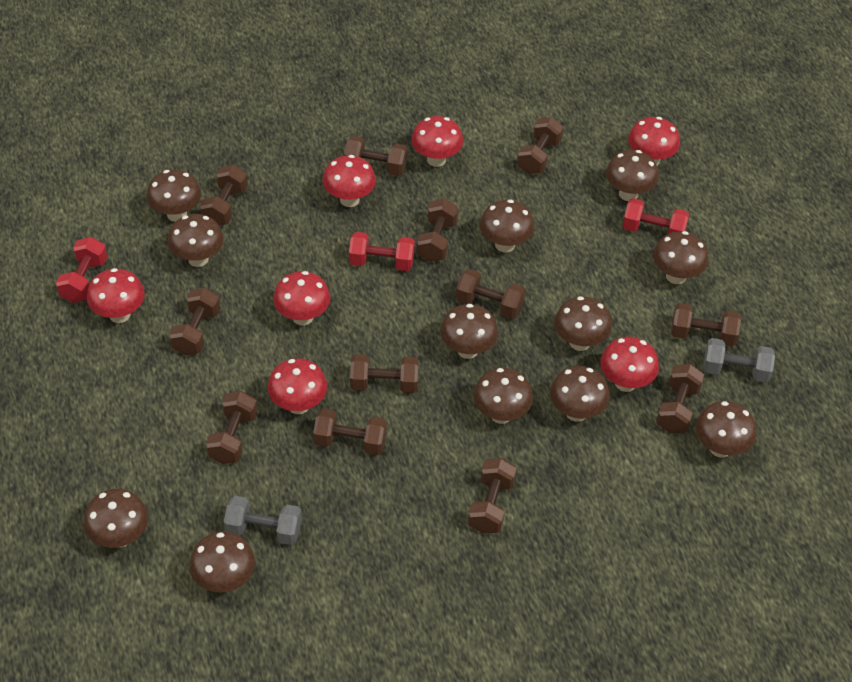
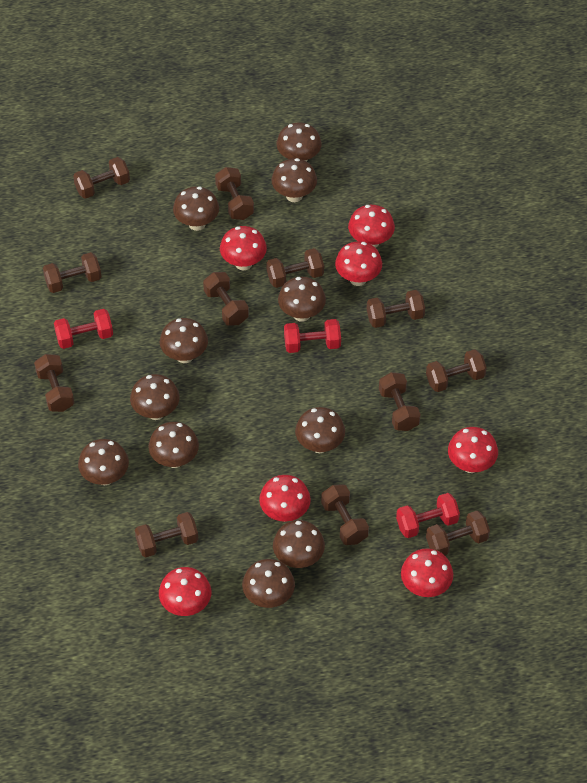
brown mushroom: [83,489,148,548] [147,169,201,222] [168,214,224,267] [190,531,255,593] [440,304,498,359] [473,368,533,424] [480,200,534,252] [550,366,610,422] [554,296,612,351] [606,150,659,201] [653,231,708,284] [696,401,756,457] = 12 -> [78,439,129,485] [130,374,180,420] [148,422,199,468] [160,318,208,363] [173,187,219,231] [242,559,295,608] [271,158,317,202] [273,520,325,568] [277,122,322,162] [278,277,326,322] [295,407,345,453] = 11
grey dumbbell: [224,496,302,545] [703,338,775,383] = 2 -> none = 0

